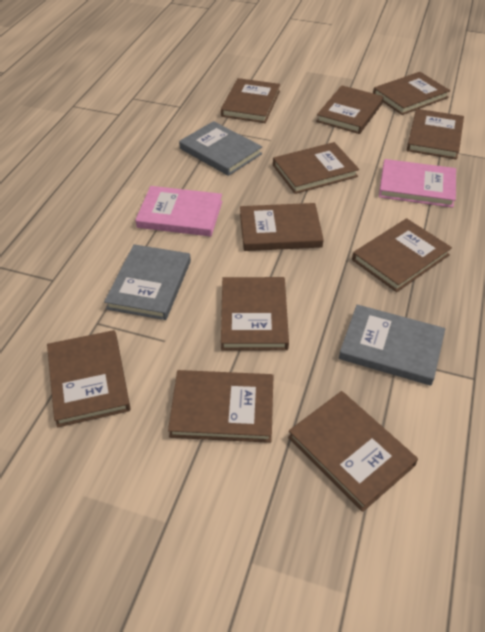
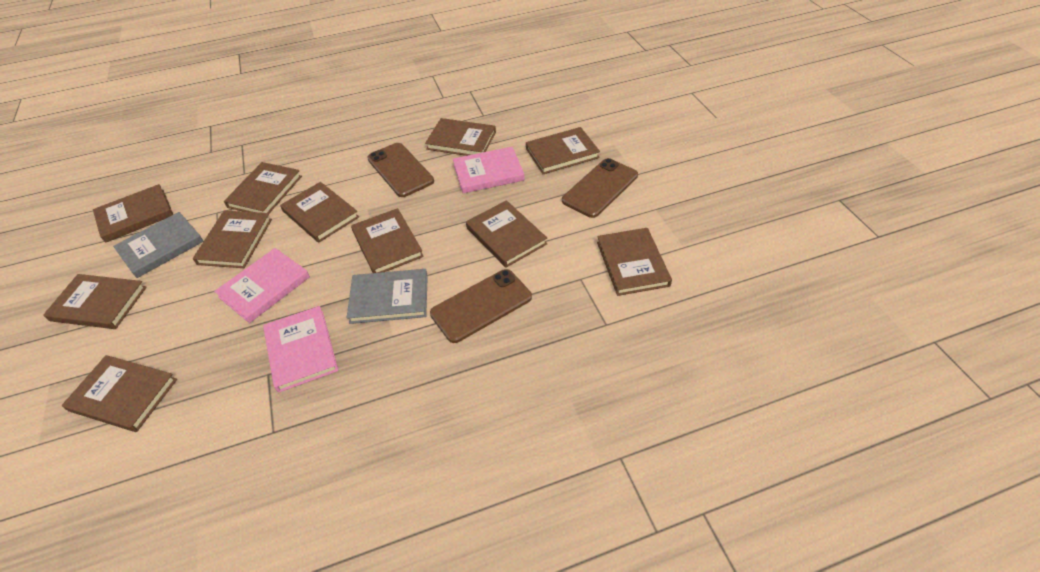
brown phone: none = 0 -> [367,143,434,197] [430,269,532,343] [562,158,638,218] = 3
grey book: [104,244,191,320] [179,121,262,176] [339,305,445,386] = 3 -> [113,212,204,278] [347,269,428,324] = 2
pink book: [135,186,222,236] [379,159,456,208] = 2 -> [214,248,310,323] [263,306,338,393] [453,147,525,193] = 3

